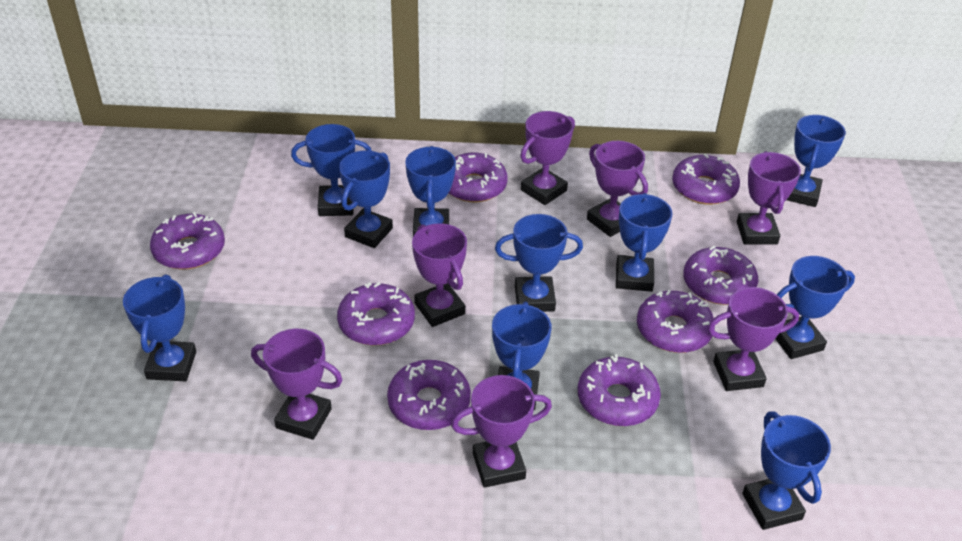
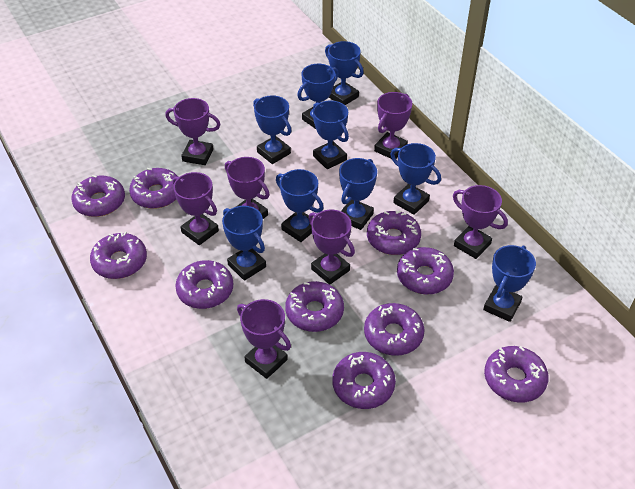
blue trophy: [123,274,196,381] [291,124,372,216] [339,150,393,248] [405,146,456,236] [492,302,552,410] [495,214,583,312] [616,193,673,292] [742,411,831,530] [775,256,855,359] [787,115,846,207] = 10 -> [222,206,266,281] [253,95,291,164] [276,169,324,242] [297,64,339,129] [313,101,349,169] [325,41,364,105] [339,158,377,230] [391,143,441,215] [483,245,536,322] = 9
purple donut: [150,212,225,269] [337,282,415,345] [387,360,471,430] [449,152,508,202] [578,354,661,426] [637,290,715,353] [672,154,740,205] [683,246,758,305] = 8 -> [71,175,125,217] [90,232,147,279] [129,168,178,209] [175,260,233,309] [285,281,344,332] [332,352,396,409] [364,303,425,356] [367,210,421,255] [397,247,454,295] [484,346,549,403] = 10

